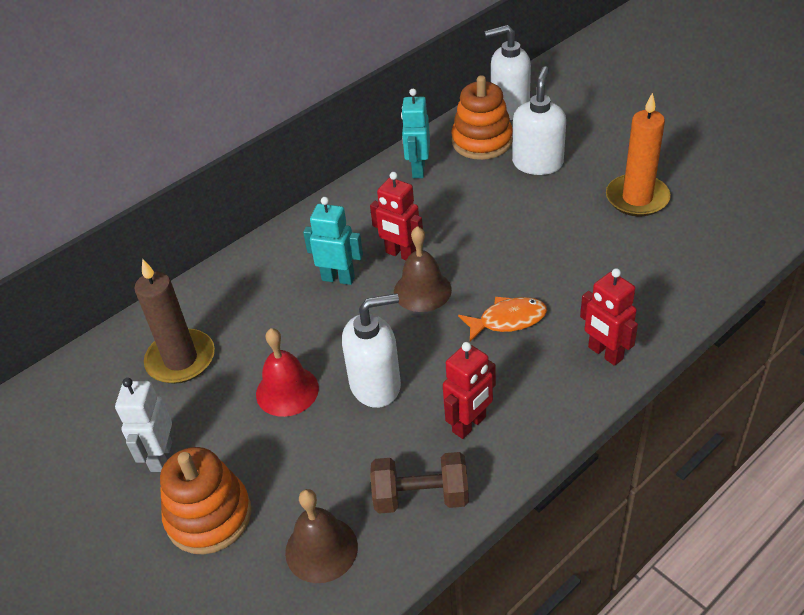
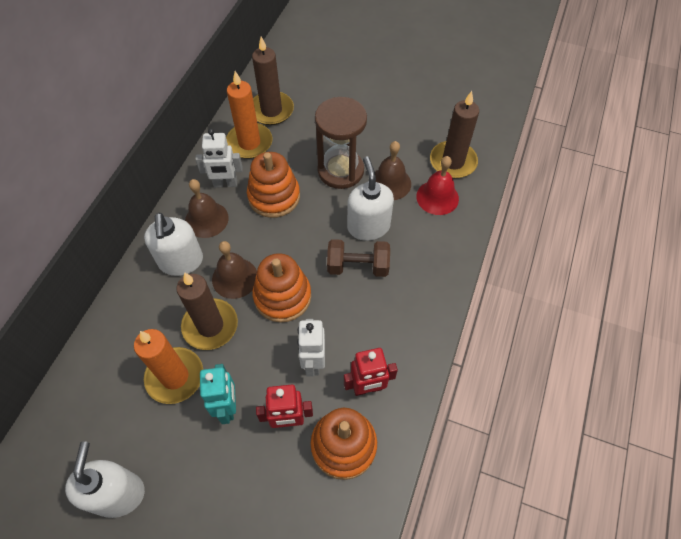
brown bell: [285,489,358,583] [394,226,452,312] = 2 -> [185,179,229,238] [212,241,257,299] [375,141,411,200] = 3
brown candle: [134,258,215,384] = 1 -> [176,272,238,350] [252,37,294,125] [430,91,479,178] = 3
brown hourglass: none = 0 -> [315,97,367,189] = 1
orange candle: [606,93,671,216] = 1 -> [134,329,203,404] [226,71,272,159] = 2
orange fish: [458,297,547,342] = 1 -> none = 0
orange stacking toy: [160,447,251,554] [451,75,513,160] = 2 -> [247,152,300,218] [252,253,311,322] [311,408,377,480] = 3
red robot: [370,172,423,260] [443,342,496,439] [580,268,638,366] = 3 -> [256,385,313,428] [344,348,398,396] = 2
turquoise robot: [303,197,363,285] [401,89,430,178] = 2 -> [200,364,236,424] = 1
white robot: [115,378,172,472] = 1 -> [195,129,243,188] [297,319,325,377] = 2

